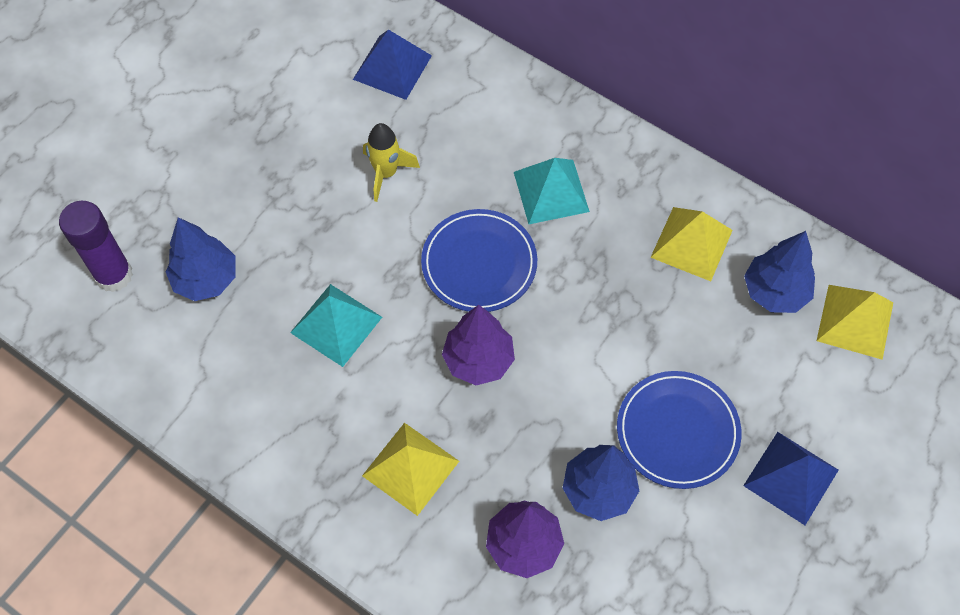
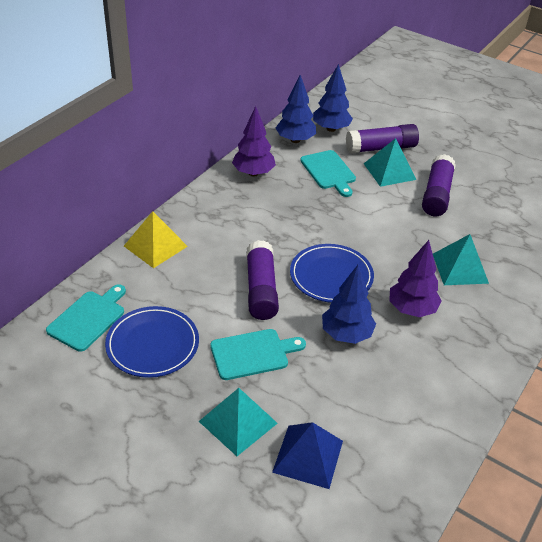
blue pyramid: [353,29,432,100] [743,432,839,525] = 2 -> [272,422,343,489] = 1
purple glue stick: [59,201,133,292] = 1 -> [246,240,279,320] [346,124,419,154] [422,154,456,216] = 3
turquoise cutting board: none = 0 -> [46,285,126,352] [210,329,306,380] [300,150,356,197] = 3
turquoise pyramid: [290,284,382,367] [514,158,590,224] = 2 -> [199,388,278,456] [364,138,417,187] [433,234,489,285] = 3
yellow pyramid: [362,423,459,516] [650,207,733,281] [817,285,893,360] = 3 -> [124,211,188,268] = 1
yellow rocket: [363,123,420,202] = 1 -> none = 0

